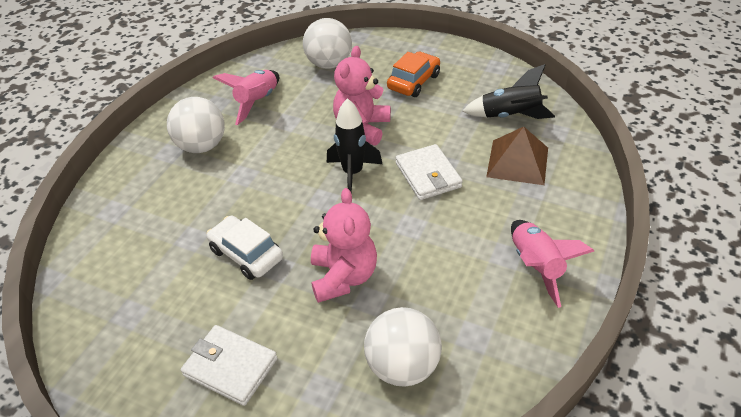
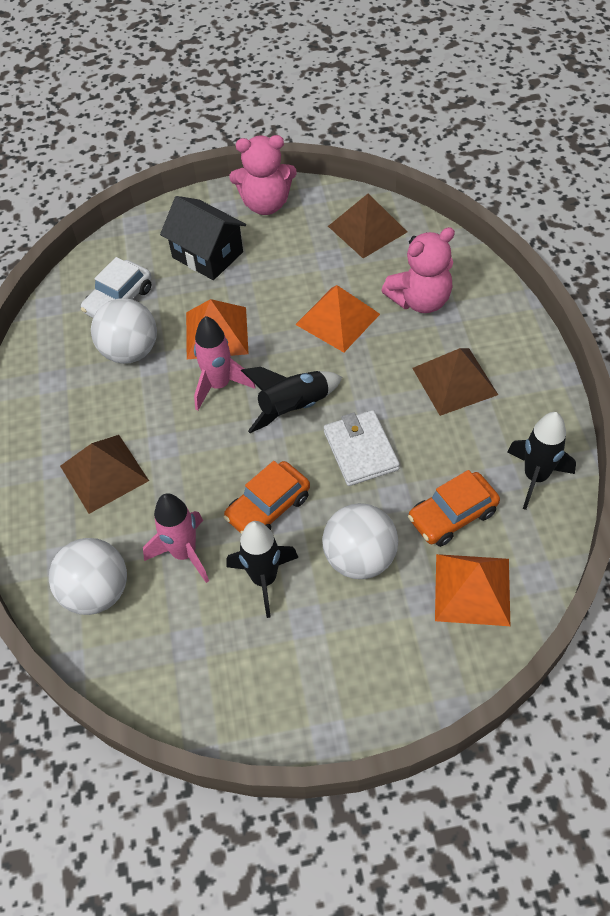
black house: none = 0 -> [160,196,246,280] = 1
black rocket: [327,98,382,192] [462,64,555,119] = 2 -> [226,521,299,618] [241,367,342,433] [507,412,576,510] = 3
brown pyramid: [486,127,548,185] = 1 -> [60,435,149,514] [328,193,407,258] [412,348,498,416] = 3
orange car: [387,52,440,97] = 1 -> [224,461,310,534] [408,470,500,547] = 2
orange pyramid: none = 0 -> [186,299,249,359] [295,285,380,352] [435,554,510,626] = 3
white wallet: [181,325,277,406] [395,144,463,200] = 2 -> [324,410,400,486] = 1

